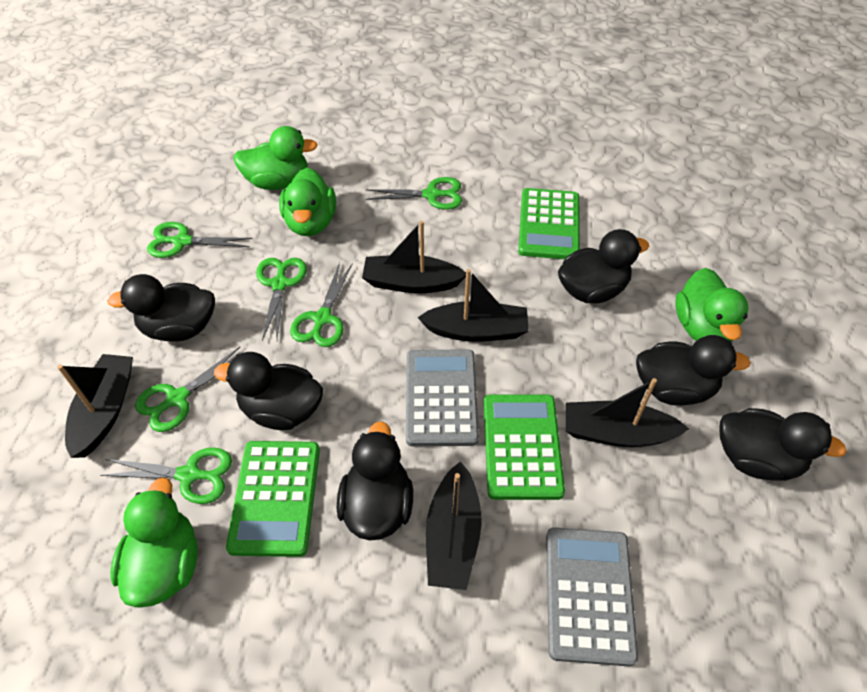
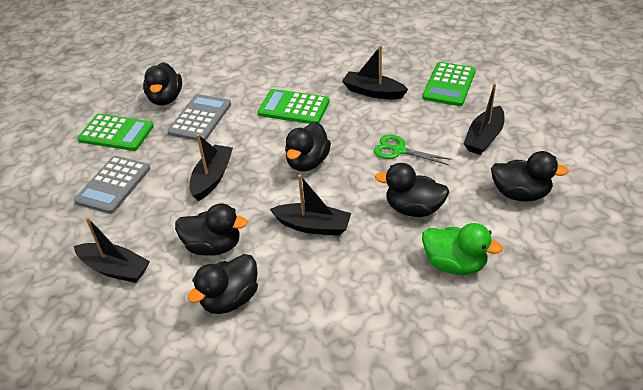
green duck: [110,477,198,608] [233,126,318,190] [279,168,336,236] [675,268,749,342] = 4 -> [422,223,503,275] = 1
green scissors: [100,448,232,504] [135,347,240,432] [147,222,253,258] [256,258,307,341] [290,262,352,347] [366,177,462,210] = 6 -> [374,135,452,165] = 1

